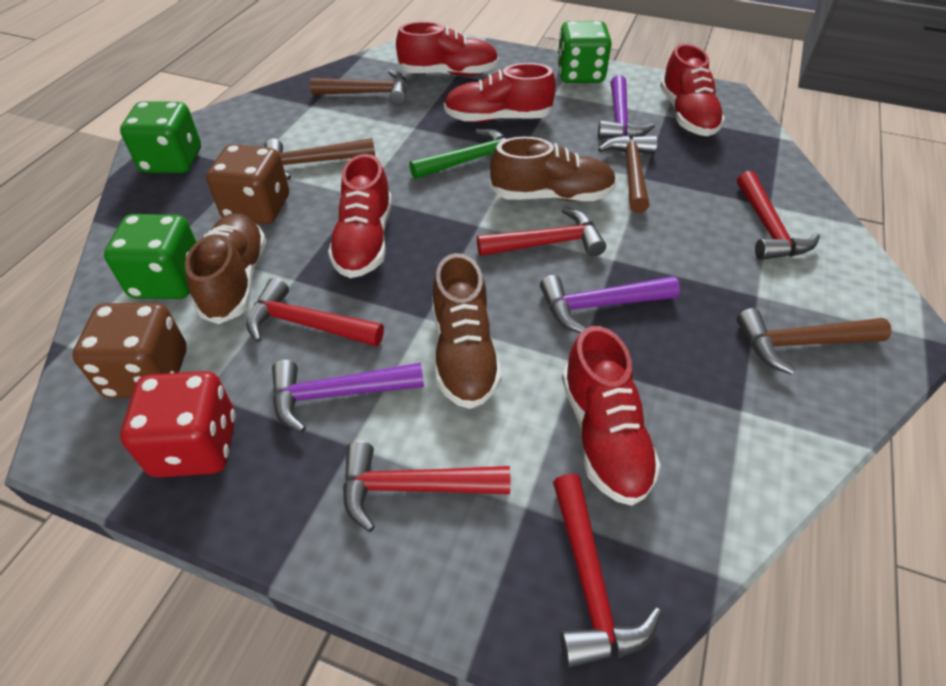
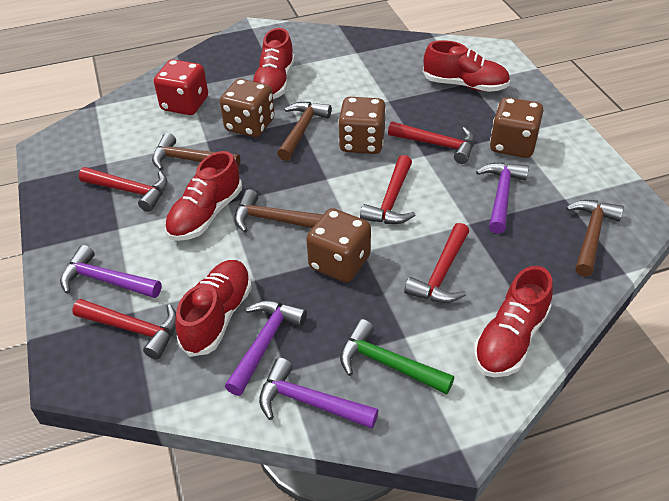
brown dice: [72,303,187,398] [206,144,289,224] = 2 -> [220,79,275,137] [306,208,371,282] [338,97,386,154] [490,97,543,158] = 4
brown shoe: [185,213,266,324] [433,253,502,409] [490,137,616,201] = 3 -> none = 0
green dice: [104,214,197,299] [120,101,201,173] [557,21,612,83] = 3 -> none = 0
purple hammer: [272,360,424,433] [540,275,680,333] [598,75,655,139] = 3 -> [60,245,162,298] [225,300,307,396] [259,358,379,429] [476,163,529,234] = 4

